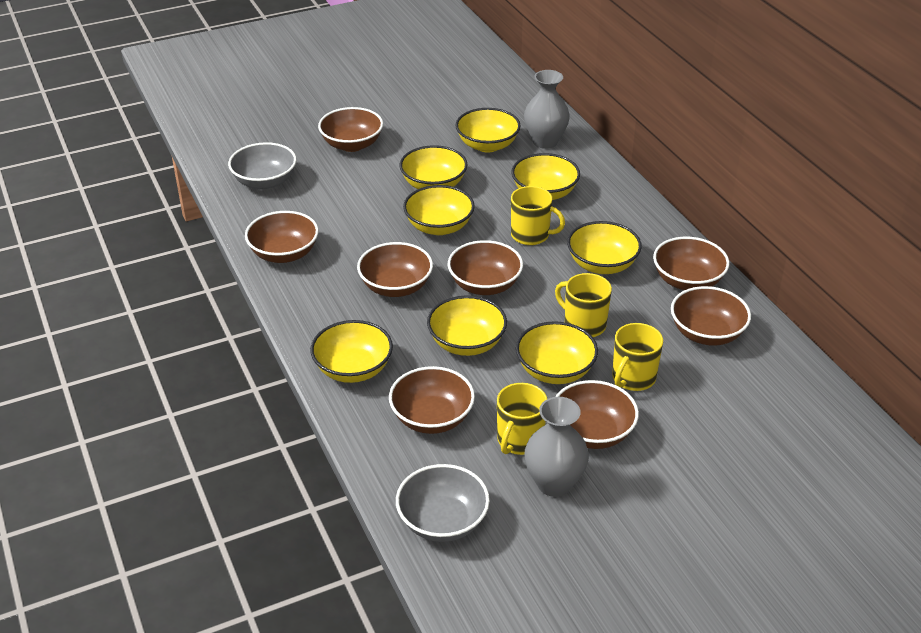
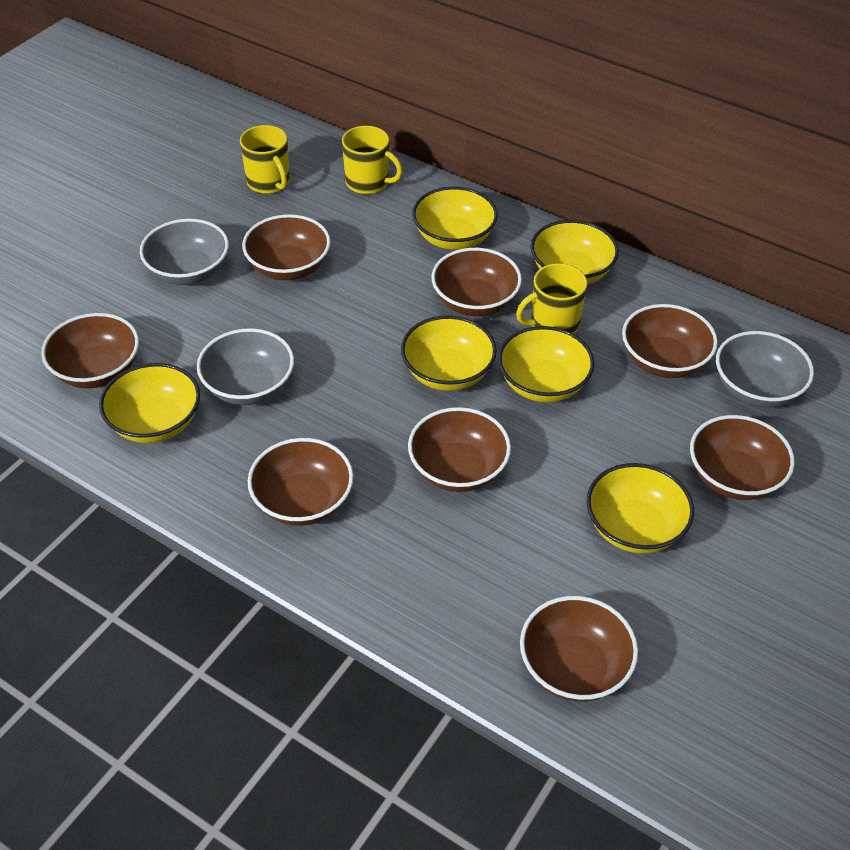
grey bowl: [228,142,297,190] [396,464,490,542] = 2 -> [140,219,229,285] [197,328,294,405] [716,331,814,407] = 3
grey vase: [524,70,570,149] [524,397,589,497] = 2 -> none = 0
yellow bowl: [310,320,393,383] [399,145,468,189] [403,185,475,235] [427,295,507,356] [456,108,521,152] [512,153,580,200] [516,321,598,384] [567,221,642,274] = 8 -> [99,363,200,443] [401,316,497,391] [412,187,498,250] [498,326,594,402] [531,220,619,285] [586,463,694,554] = 6
yellow mug: [497,383,547,455] [511,186,565,245] [555,273,612,337] [612,323,663,391] = 4 -> [240,125,290,194] [342,126,403,194] [516,264,587,334] = 3

